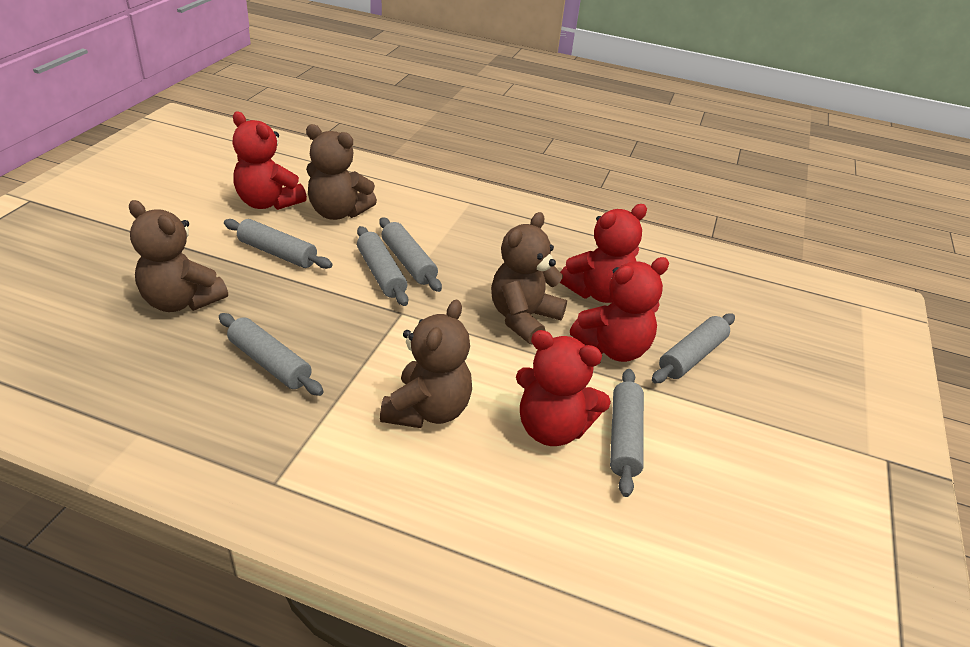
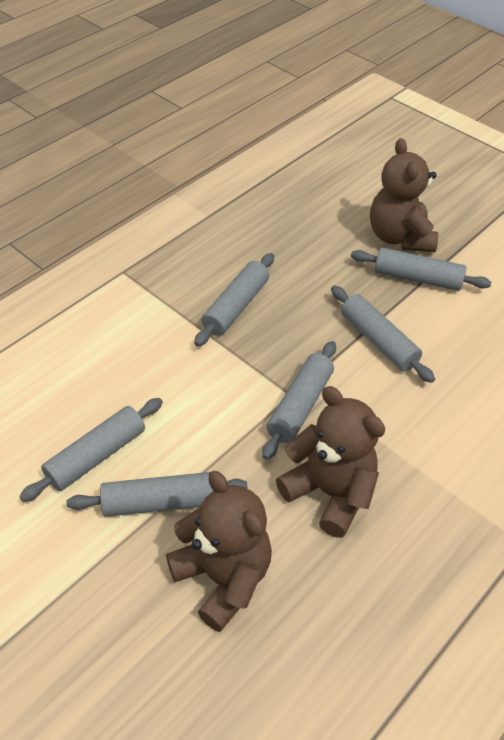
brown teddy bear: [129,200,228,312] [306,124,377,220] [380,299,472,428] [491,212,567,345] = 4 -> [166,471,272,632] [276,386,385,538] [370,138,438,252] = 3
red teddy bear: [233,111,307,210] [516,330,611,446] [560,204,647,303] [570,257,669,362] = 4 -> none = 0

